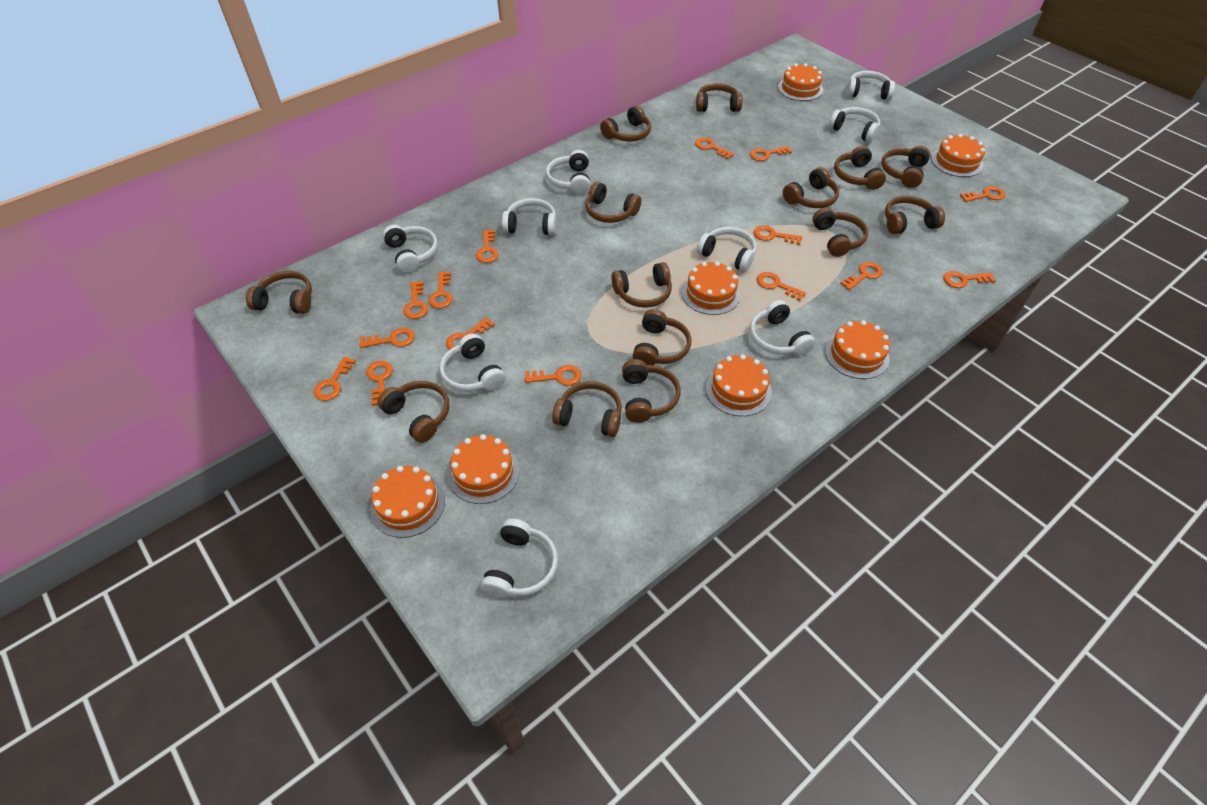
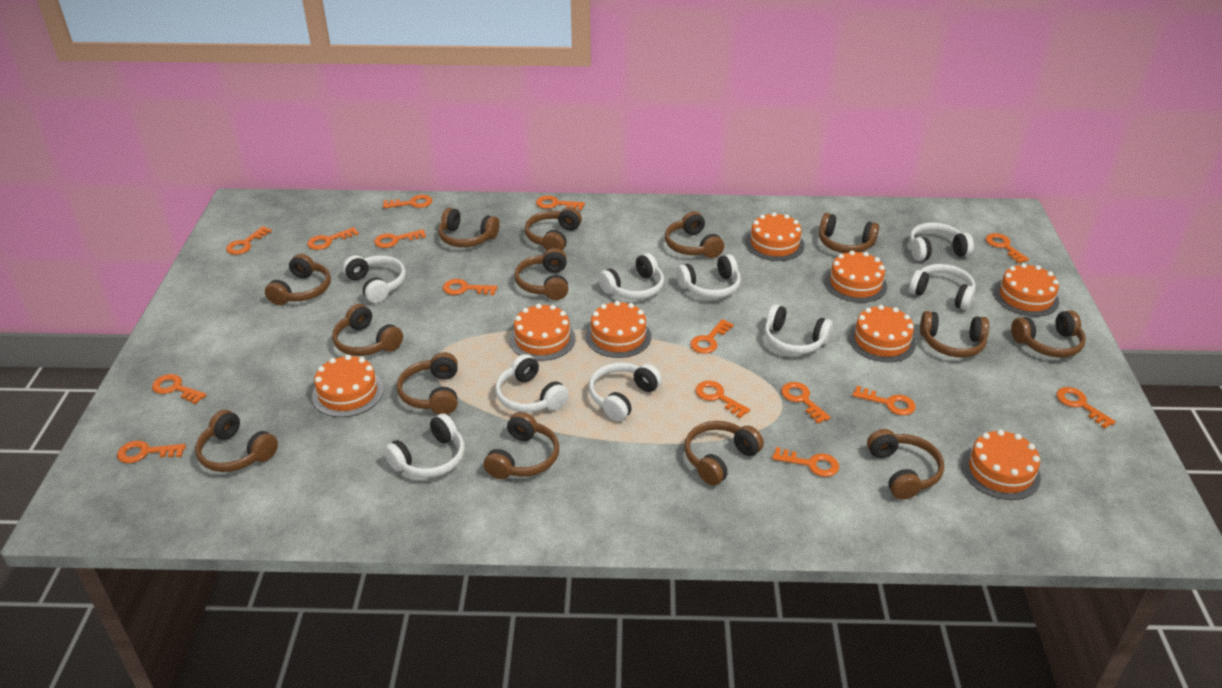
orange cake: [370,466,445,538] [448,434,520,504] [682,261,741,315] [706,354,772,416] [778,63,823,101] [825,320,890,379] [931,134,985,177] = 7 -> [312,355,384,417] [509,304,576,361] [586,301,651,358] [745,212,805,261] [825,251,887,303] [848,305,916,362] [962,430,1041,500] [993,263,1059,317] = 8

